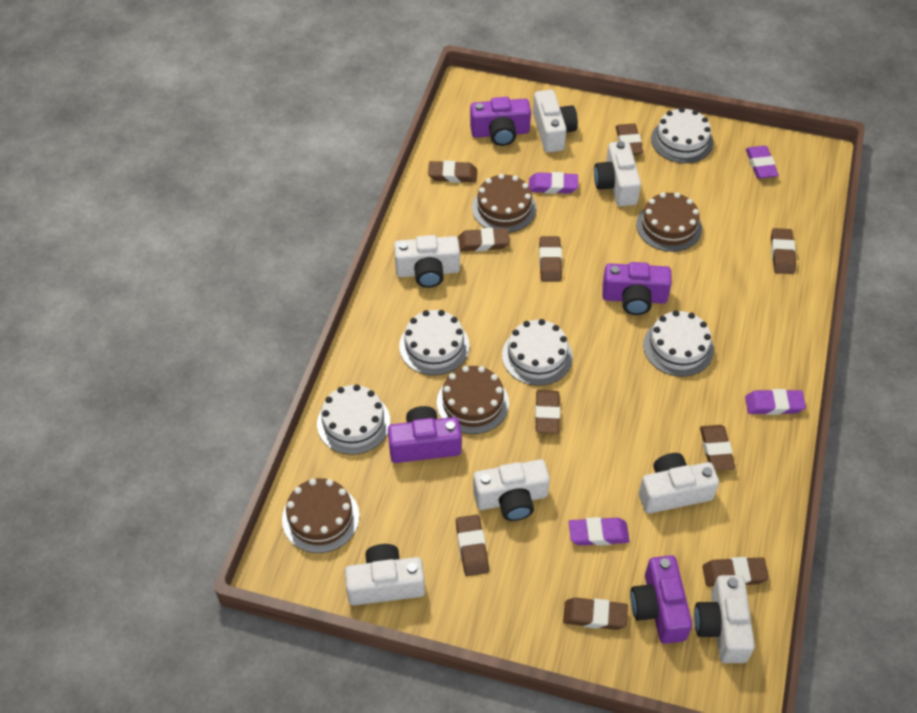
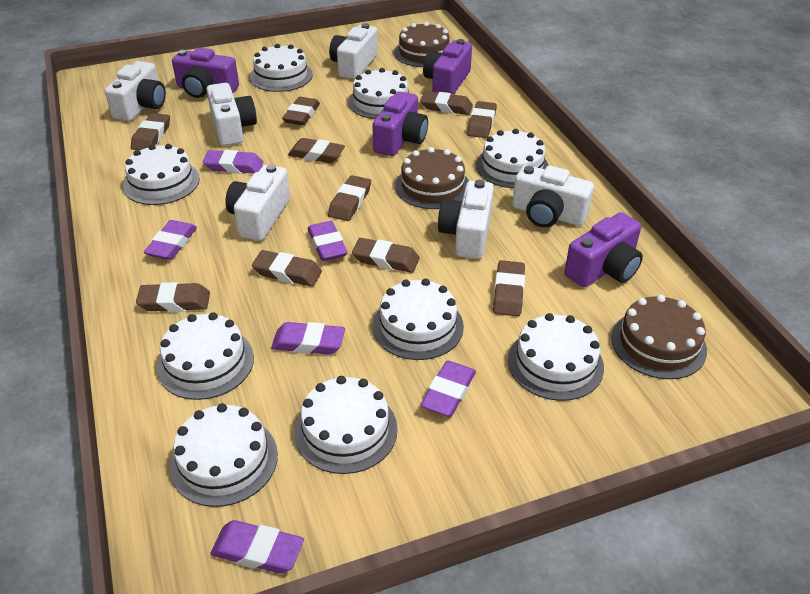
brown cake: [282,478,360,553] [437,366,509,434] [472,174,537,233] [636,192,702,252] = 4 -> [394,22,450,67] [395,147,469,209] [611,295,707,379] = 3
purple eraser: [529,172,578,194] [569,517,630,546] [745,389,806,415] [746,146,779,179] = 4 -> [144,220,197,260] [203,150,263,174] [210,520,304,574] [271,322,345,355] [308,221,348,261] [421,361,476,417] = 6
white cake: [317,384,390,455] [399,310,470,375] [502,319,573,386] [643,310,714,377] [651,107,713,163] = 5 -> [123,144,200,205] [157,312,254,400] [170,403,278,507] [250,44,313,92] [294,376,398,474] [348,68,408,119] [373,279,464,360] [476,129,549,188] [508,313,604,401] = 9
white camera: [345,544,425,605] [394,235,460,288] [473,459,550,521] [533,90,578,153] [594,141,641,206] [639,453,719,514] [694,575,755,663] = 7 -> [105,61,166,121] [207,83,257,146] [225,164,290,241] [329,23,378,80] [438,180,494,259] [512,165,594,227] = 6

